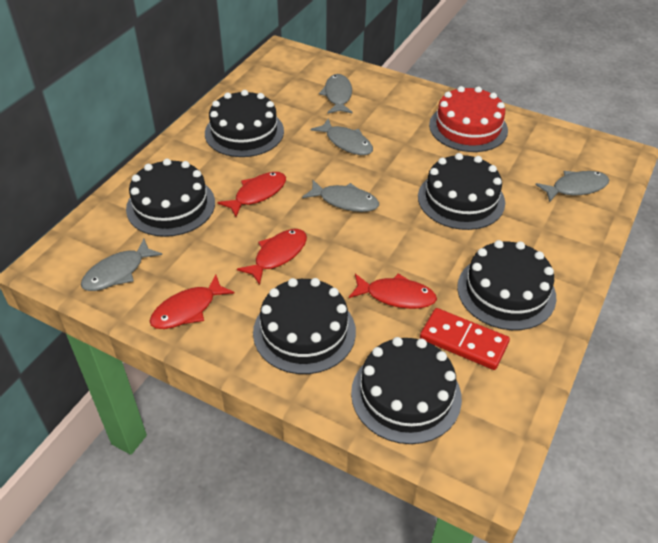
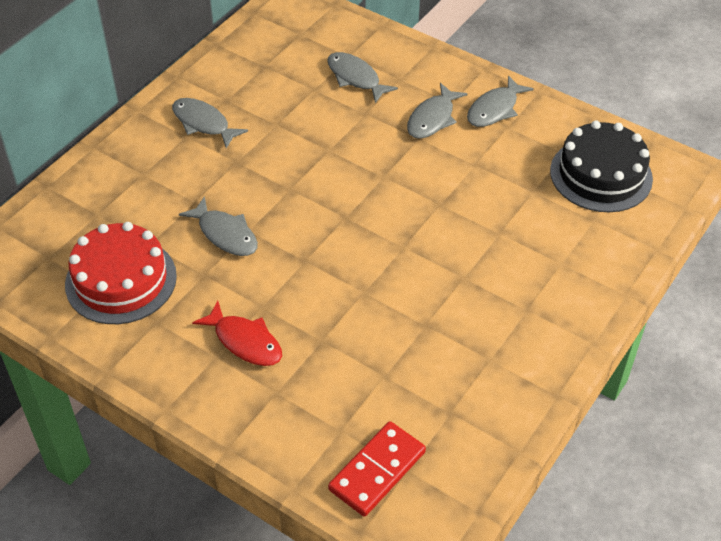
black cake: [126,159,215,237] [205,90,284,157] [253,278,356,374] [351,337,462,444] [418,153,505,230] [457,240,556,330] = 6 -> [550,120,653,212] = 1
red fish: [150,274,234,329] [217,172,286,217] [237,229,307,285] [349,273,437,309] = 4 -> [192,301,282,366] = 1

